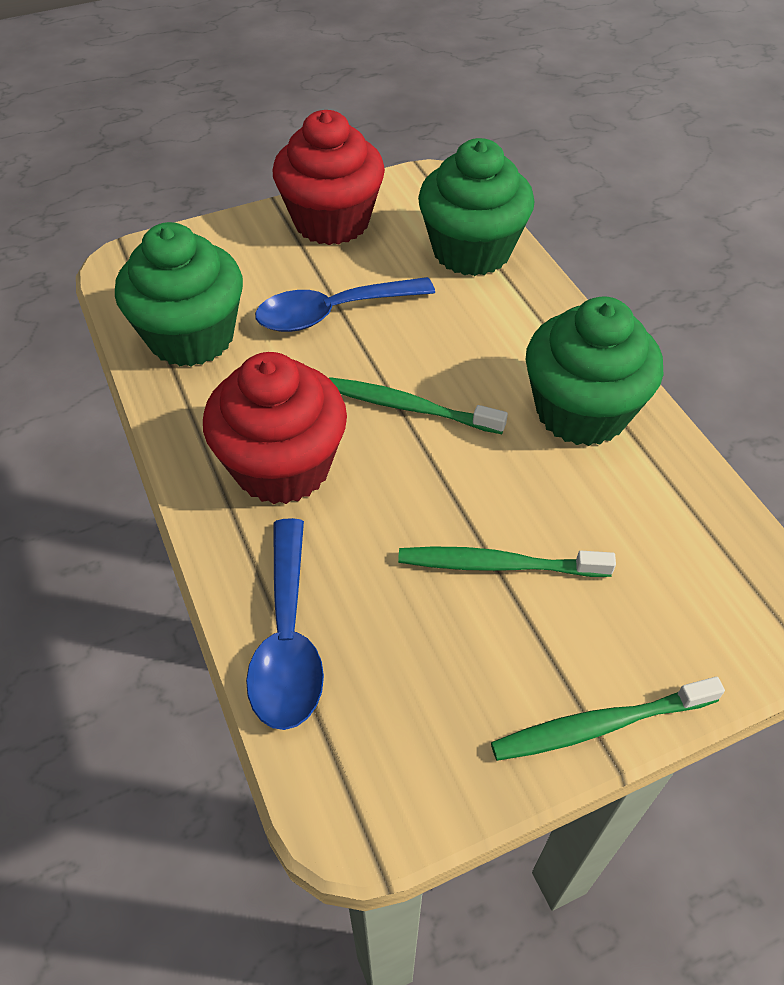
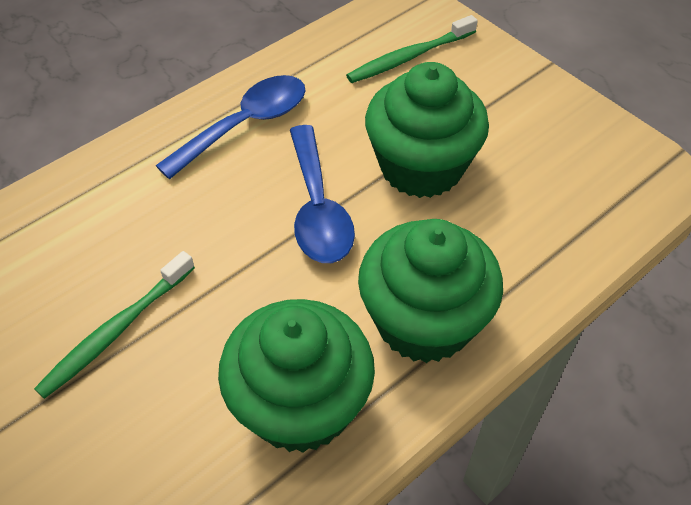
green toothbrush: [329,377,508,434] [398,547,616,577] [491,677,725,761] = 3 -> [34,251,195,399] [346,15,478,83] = 2
red cupcake: [203,352,347,504] [273,110,385,245] = 2 -> none = 0

